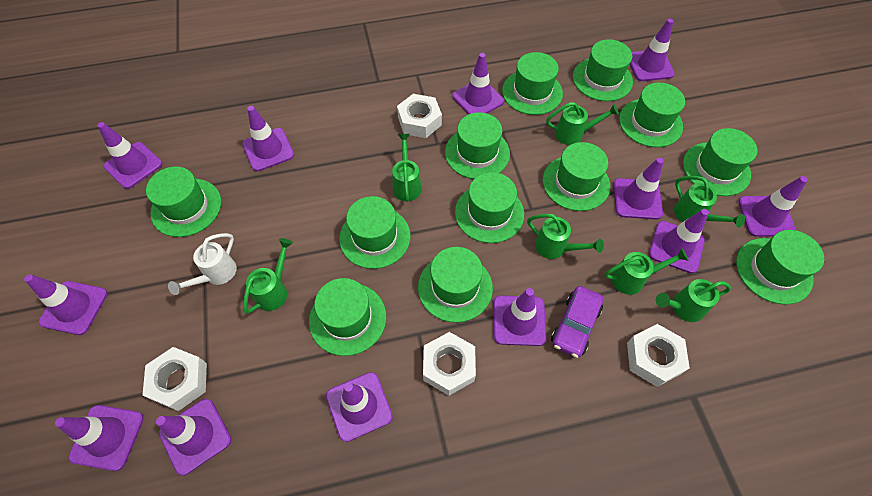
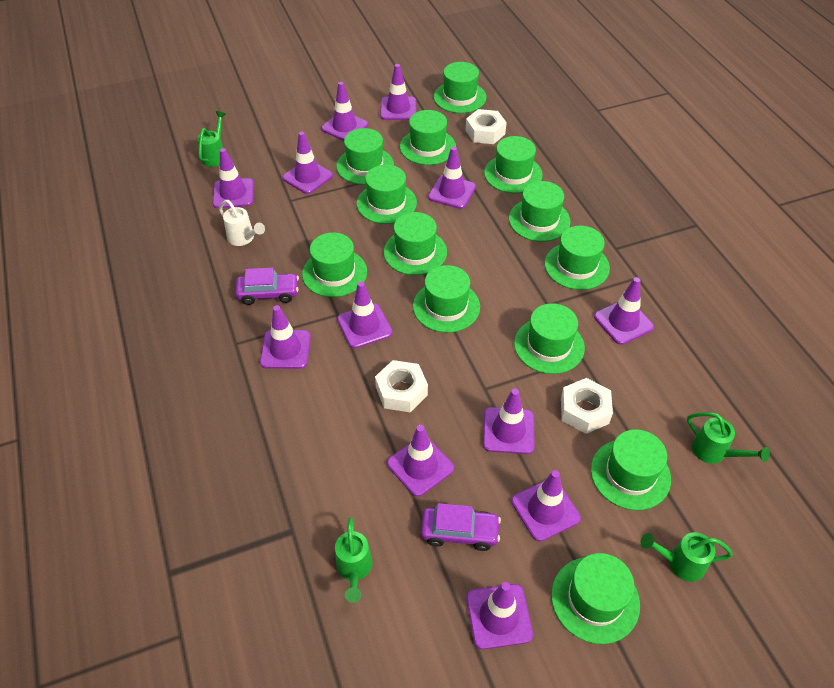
green hat: [146,167,221,237] [309,278,386,356] [339,196,411,269] [418,247,493,323] [445,112,510,179] [455,172,524,243] [502,52,563,115] [543,142,610,211] [573,39,633,101] [619,83,685,147] [683,128,757,196] [736,230,824,305] = 12 -> [302,232,367,297] [336,128,394,185] [357,165,417,224] [383,212,447,275] [400,110,456,165] [413,265,480,333] [434,62,487,113] [484,136,543,193] [509,181,571,242] [514,303,585,374] [545,226,610,290] [551,553,640,644] [591,429,671,510] = 13
green watering can: [243,238,293,314] [392,134,422,202] [527,214,604,259] [546,102,619,145] [604,248,689,295] [656,279,731,322] [674,176,745,227] = 7 -> [197,111,226,167] [335,517,373,603] [641,532,733,582] [687,412,770,464] = 4
purple car: [551,286,603,358] = 1 -> [235,268,299,305] [421,503,501,551] = 2
white nut: [143,347,207,411] [397,94,442,138] [423,332,476,396] [627,324,690,387] = 4 -> [375,360,428,412] [465,109,507,144] [561,378,613,434] = 3

